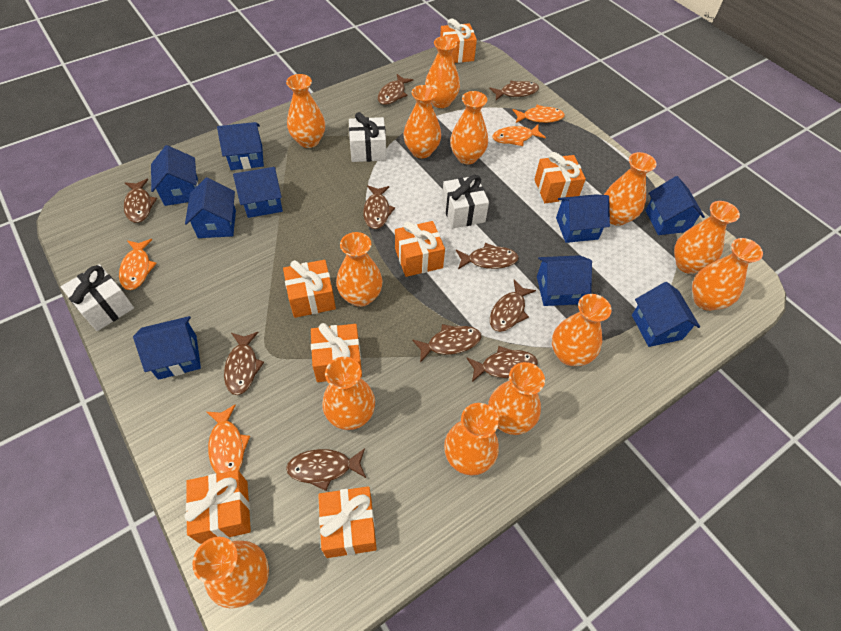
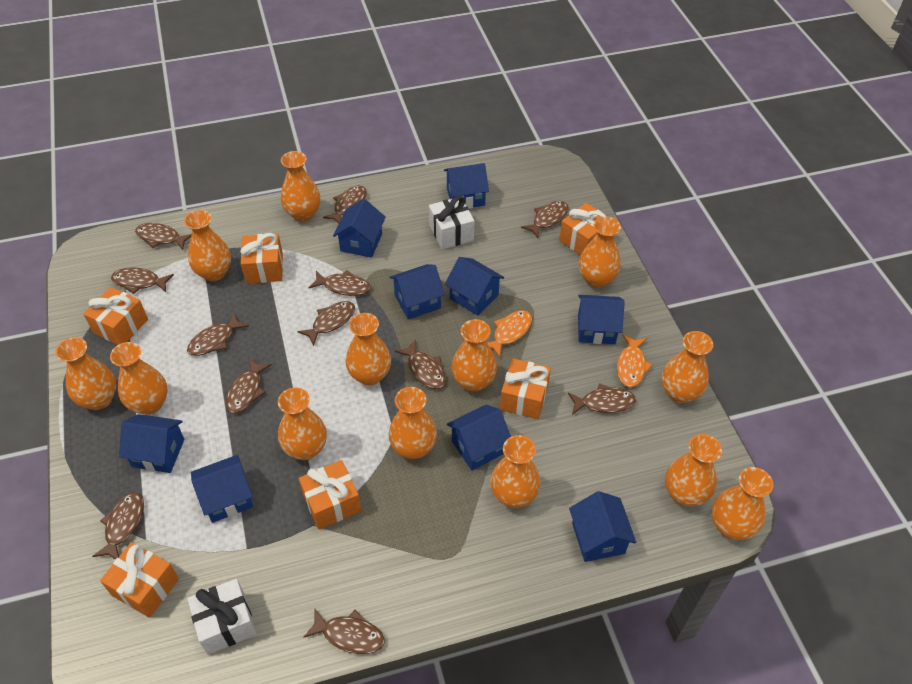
brown fish: [124,179,157,223] [224,332,264,395] [286,448,366,491] [363,185,395,229] [378,74,413,105] [412,324,481,363] [456,243,519,269] [467,346,538,382] [489,81,539,100] [490,280,536,332] = 10 -> [92,492,144,560] [111,267,174,294] [135,223,192,250] [187,313,249,356] [225,359,272,413] [298,301,355,346] [304,609,385,654] [309,270,371,296] [323,186,367,224] [395,340,446,389] [521,201,569,238] [568,383,636,415] = 12
orange fish: [119,239,157,290] [207,404,250,474] [492,125,546,146] [513,105,565,123] = 4 -> [487,310,532,357] [617,334,652,387] = 2
orange gift: [184,470,251,544] [283,260,336,318] [311,323,362,382] [318,486,377,558] [395,221,445,277] [440,18,477,63] [534,152,586,203] = 7 -> [83,287,148,345] [100,542,179,618] [240,233,283,284] [299,460,361,530] [500,358,551,419] [559,203,607,256] = 6
white gift: [61,264,134,331] [349,112,386,162] [442,175,489,228] = 3 -> [187,578,257,655] [429,196,475,249] = 2

